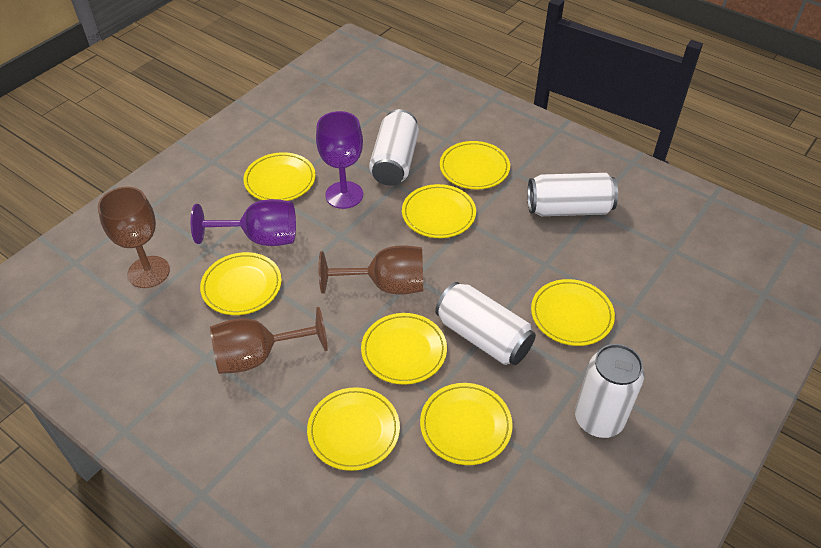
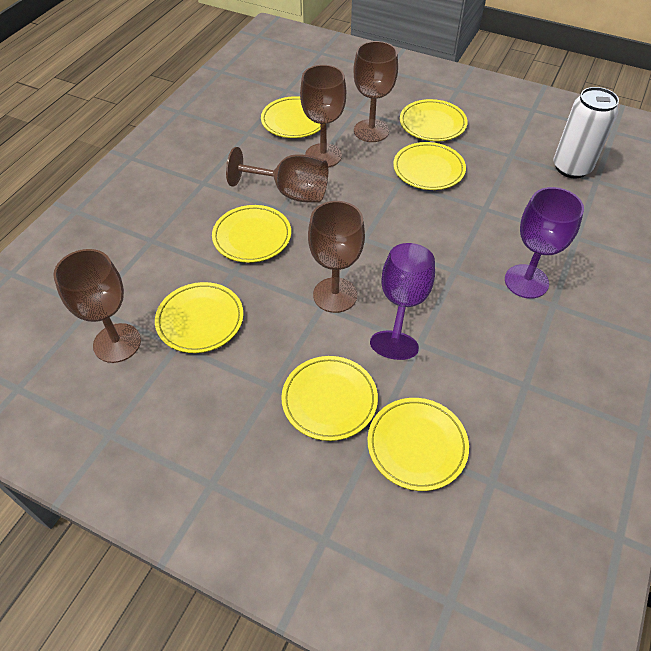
brown goblet: [98,187,170,288] [210,307,328,374] [319,245,423,294] = 3 -> [53,249,141,363] [226,147,328,203] [300,65,346,168] [308,201,365,313] [353,41,398,142] = 5
white can: [369,109,419,186] [435,282,536,365] [527,173,618,216] [575,344,644,438] = 4 -> [554,87,619,178] = 1
yellow plate: [200,252,282,315] [243,152,316,201] [307,387,400,471] [361,313,447,385] [402,184,476,238] [420,383,513,465] [440,141,510,189] [531,279,615,346] = 8 -> [155,282,244,353] [212,205,291,263] [261,96,320,138] [281,356,378,441] [367,398,469,491] [393,142,466,190] [400,99,468,141] = 7

